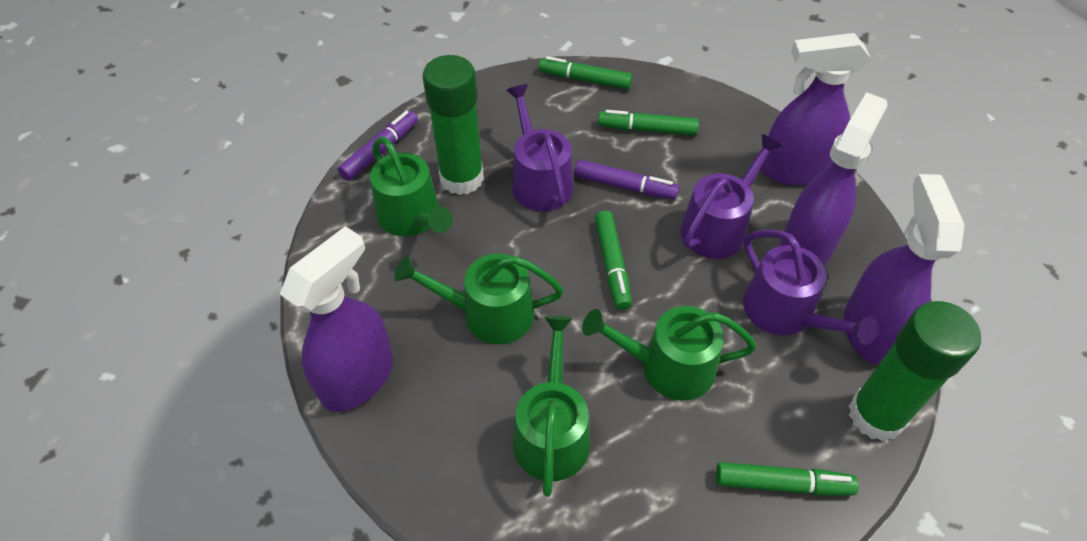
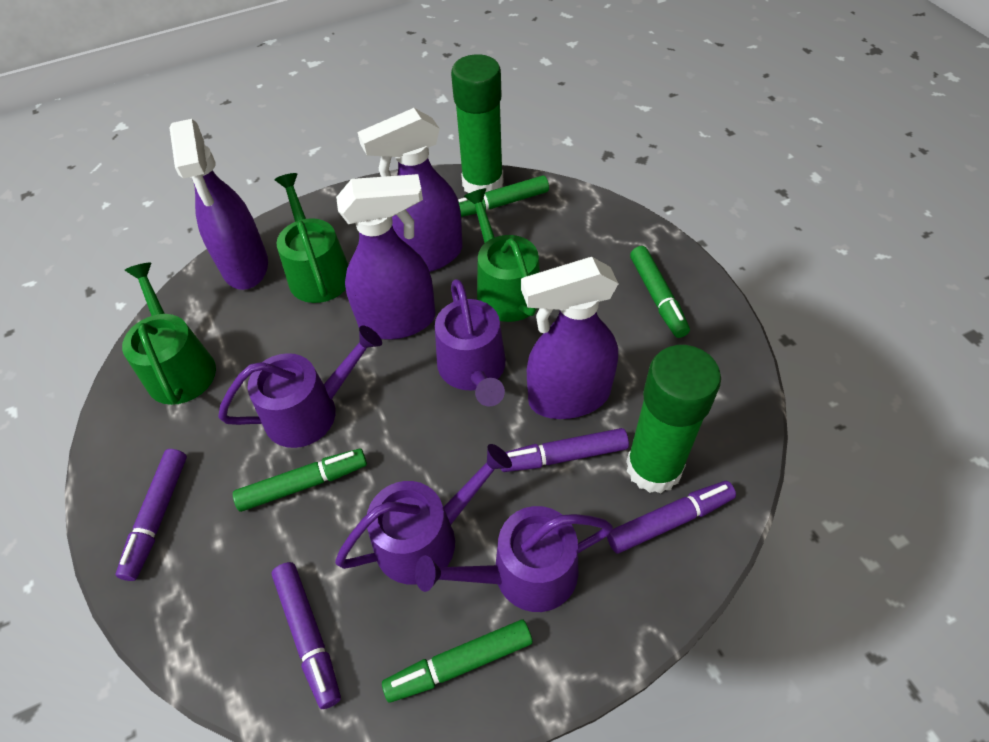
green watering can: [370,136,453,236] [394,253,564,344] [513,316,590,497] [582,306,757,401] = 4 -> [122,263,216,405] [274,173,348,303] [464,188,540,322] = 3
purple marker: [337,110,418,181] [574,160,679,200] = 2 -> [116,449,187,581] [271,562,341,709] [501,428,629,472] [607,481,736,554] = 4
purple watering can: [506,84,574,211] [680,134,782,259] [743,230,878,345] = 3 -> [218,325,382,448] [335,444,512,585] [415,506,613,612] [435,279,506,407] = 4

